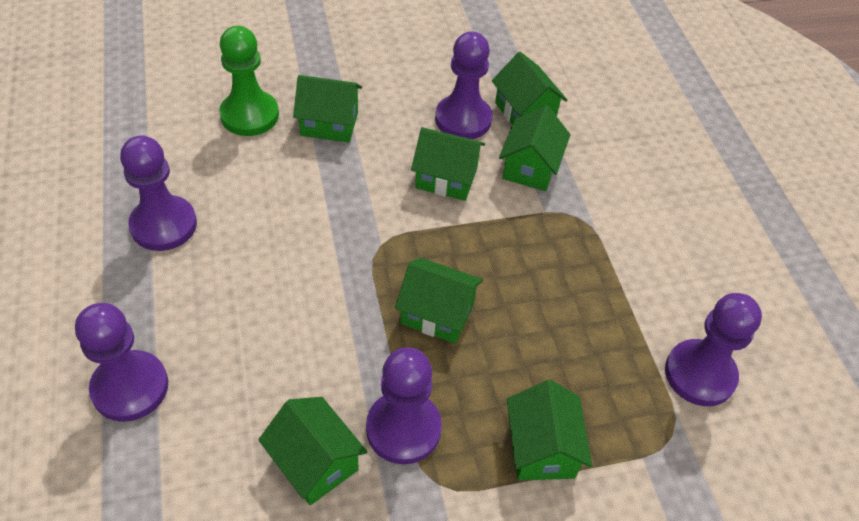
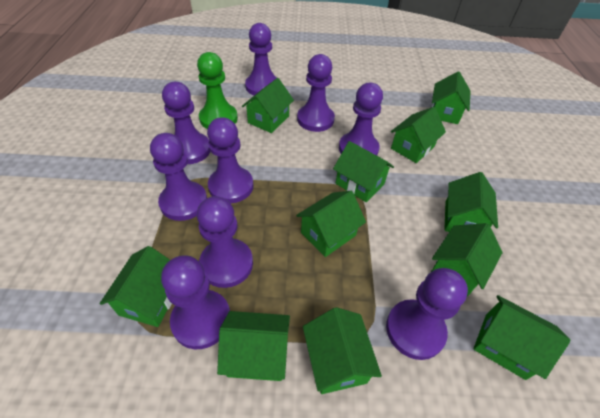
green house: [258,397,367,505] [293,75,362,142] [395,258,483,344] [411,127,485,201] [492,52,568,124] [499,105,570,191] [507,380,592,480] = 7 -> [100,246,172,327] [217,311,290,381] [242,78,294,133] [296,191,366,257] [303,307,382,394] [333,141,394,202] [391,107,446,163] [431,72,471,124] [431,223,503,296] [444,172,498,232] [473,295,570,380] = 11
purple pawn: [75,303,168,422] [120,135,197,251] [366,347,442,464] [435,32,493,139] [665,293,762,406] = 5 -> [150,133,207,221] [161,255,230,349] [162,82,210,164] [197,196,253,288] [207,117,253,203] [245,23,277,95] [297,54,335,132] [339,83,383,155] [386,268,468,360] = 9

